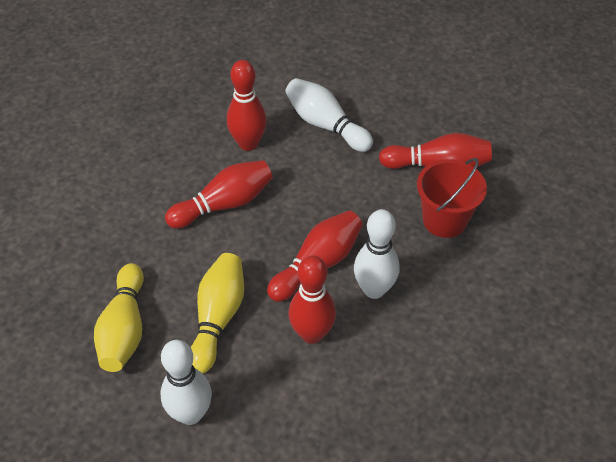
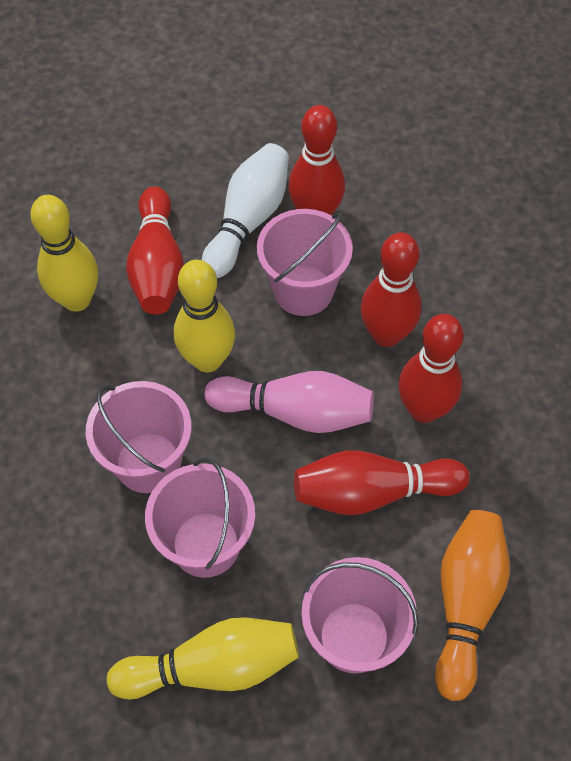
orange bowling pin: none = 0 -> [435,510,510,701] = 1
pink bowling pin: none = 0 -> [204,371,374,433] = 1
pink bucket: none = 0 -> [86,381,192,493] [145,457,255,578] [257,209,353,316] [301,557,419,674] = 4
red bucket: [417,158,487,238] = 1 -> none = 0
white bowling pin: [160,340,212,425] [285,78,373,152] [354,209,399,299] = 3 -> [202,143,289,278] = 1
yellow bowling pin: [94,263,144,372] [191,253,244,374] = 2 -> [30,195,98,312] [107,617,299,700] [174,260,235,372] = 3

